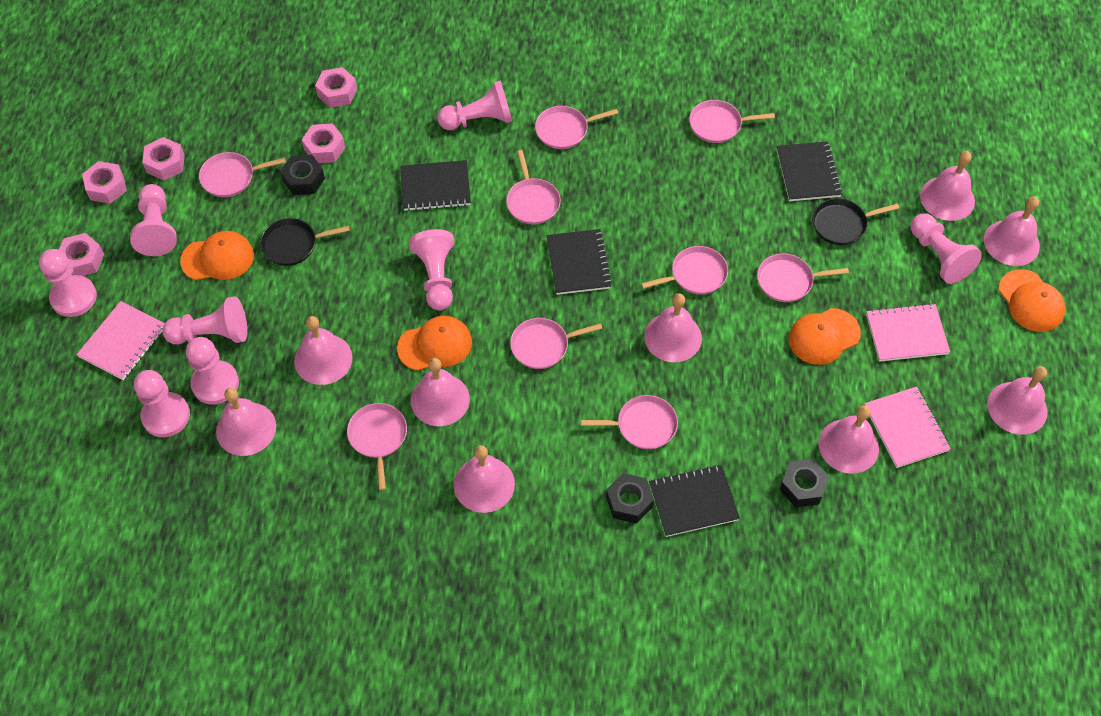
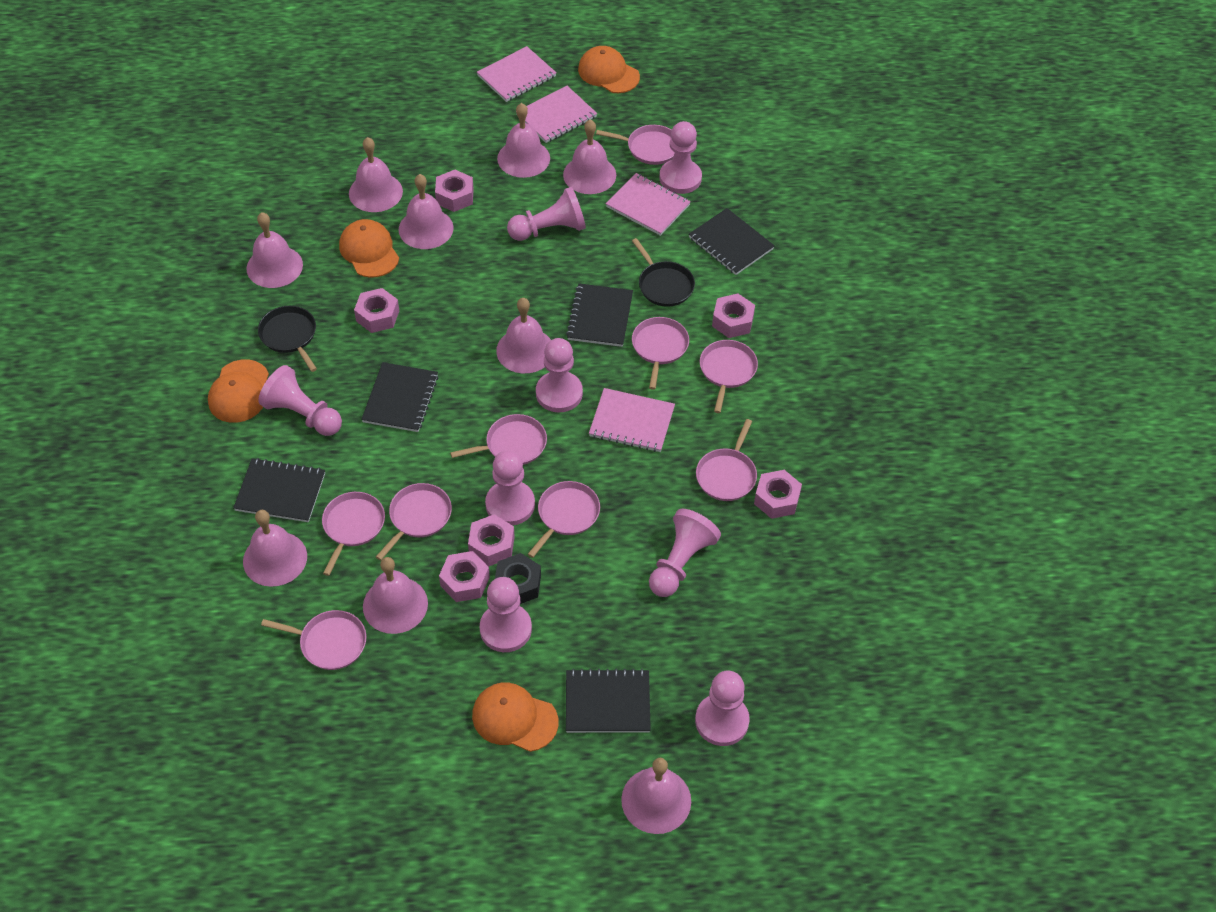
black notebook: [400,160,471,211] [547,229,612,295] [649,465,740,537] [777,141,842,201] = 4 -> [233,458,325,522] [361,362,438,432] [566,284,633,347] [566,669,651,733] [689,208,775,275] = 5
black nut: [280,155,325,195] [606,473,654,523] [779,459,829,507] = 3 -> [495,553,541,604] = 1
pink notebook: [76,301,165,380] [864,387,951,468] [866,303,950,362] = 3 -> [477,46,557,102] [516,86,597,143] [589,388,675,452] [606,173,691,236] = 4
pink nut: [59,233,104,276] [82,161,127,204] [142,137,185,180] [302,123,345,163] [315,67,357,108] = 5 -> [354,288,399,333] [435,170,474,212] [439,551,490,602] [468,514,515,566] [712,293,755,338] [754,470,802,519] = 6

